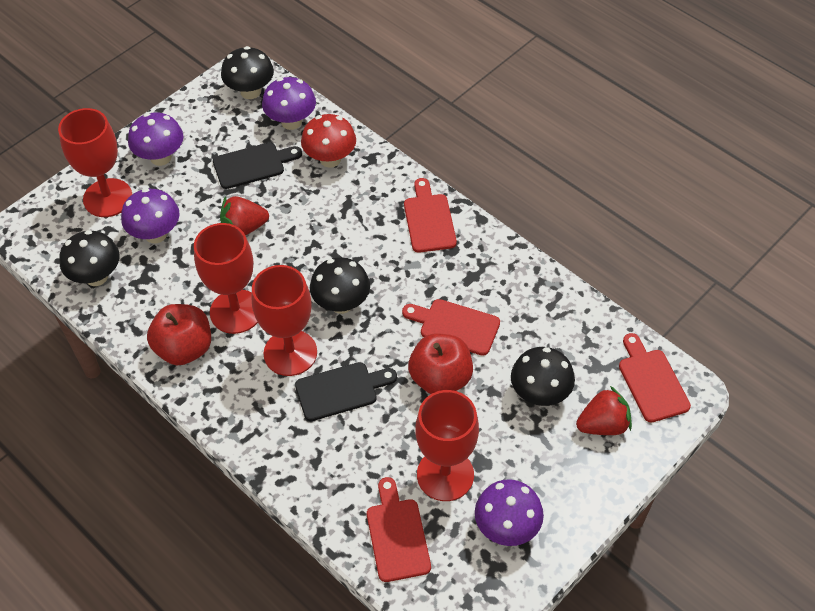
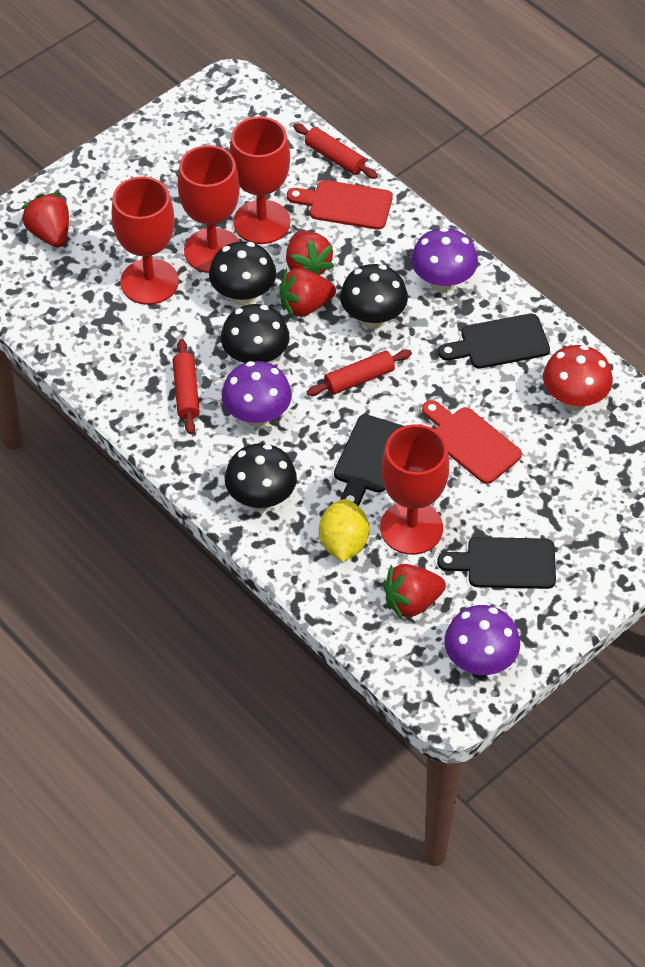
black cutting board: [213,142,302,189] [295,362,397,421] = 2 -> [334,414,404,506] [437,537,556,589] [438,314,550,369] = 3
purple mushroom: [121,188,180,243] [128,112,183,166] [262,77,316,130] [475,479,544,546] = 4 -> [222,361,292,427] [411,227,478,293] [444,605,520,675] = 3
red apple: [147,304,211,365] [408,333,473,394] = 2 -> none = 0
red cutting board: [367,477,431,582] [402,299,500,356] [404,178,457,253] [619,333,691,423] = 4 -> [287,180,393,230] [422,400,522,484] = 2
red rolling pin: none = 0 -> [173,339,200,434] [293,123,378,179] [307,349,412,396] = 3
red strawberry: [220,196,269,235] [576,386,632,435] = 2 -> [21,193,69,248] [279,268,336,318] [286,231,334,275] [383,564,446,621] = 4
yellow lemon: none = 0 -> [319,499,369,562] = 1

